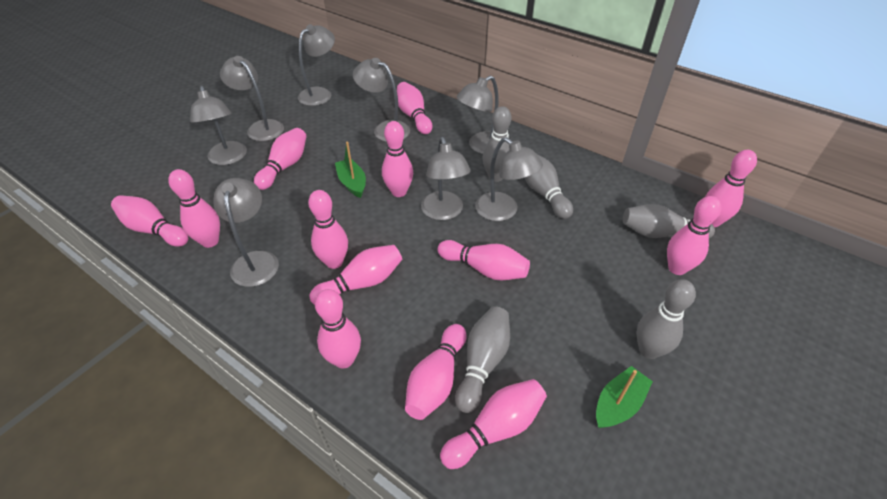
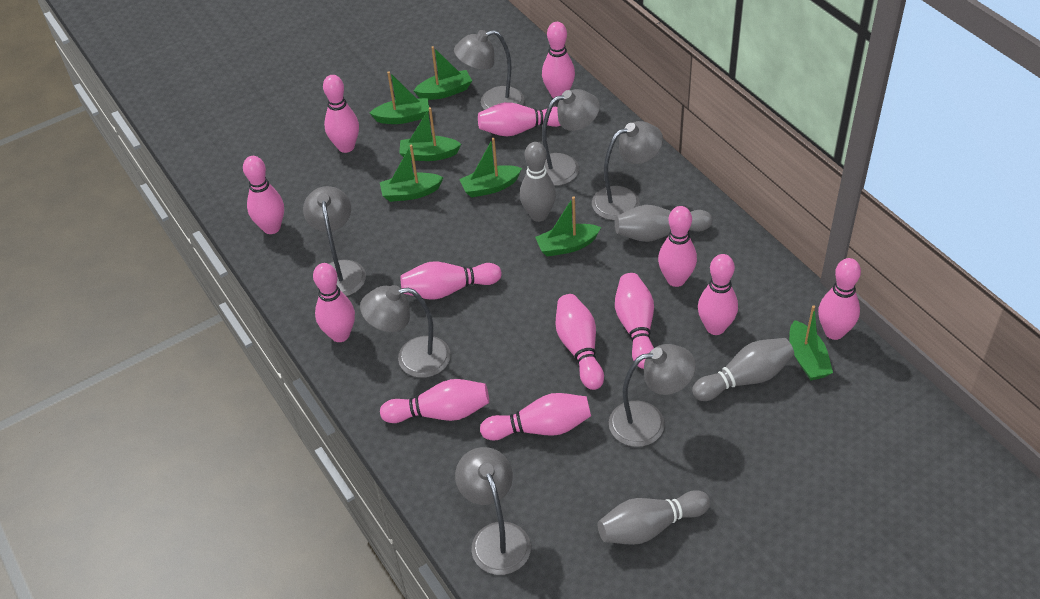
green boat: [335,142,366,198] [596,366,653,428] = 2 -> [370,71,429,124] [380,145,444,202] [399,107,461,161] [414,46,472,100] [459,138,522,198] [535,197,601,257] [789,305,833,380] = 7
grey bowling pin: [455,306,510,413] [483,106,512,182] [525,154,573,219] [623,204,715,238] [636,279,696,359] = 5 -> [520,142,556,222] [598,490,711,545] [615,205,712,242] [692,338,794,401] = 4
grey lamp: [190,86,247,165] [213,178,279,287] [220,56,284,141] [298,24,335,106] [353,58,410,142] [421,137,471,220] [457,76,499,154] [475,137,543,221] = 8 -> [303,186,366,296] [360,285,451,378] [454,30,525,110] [455,447,531,575] [542,89,600,186] [592,121,663,220] [609,344,696,447] = 7

